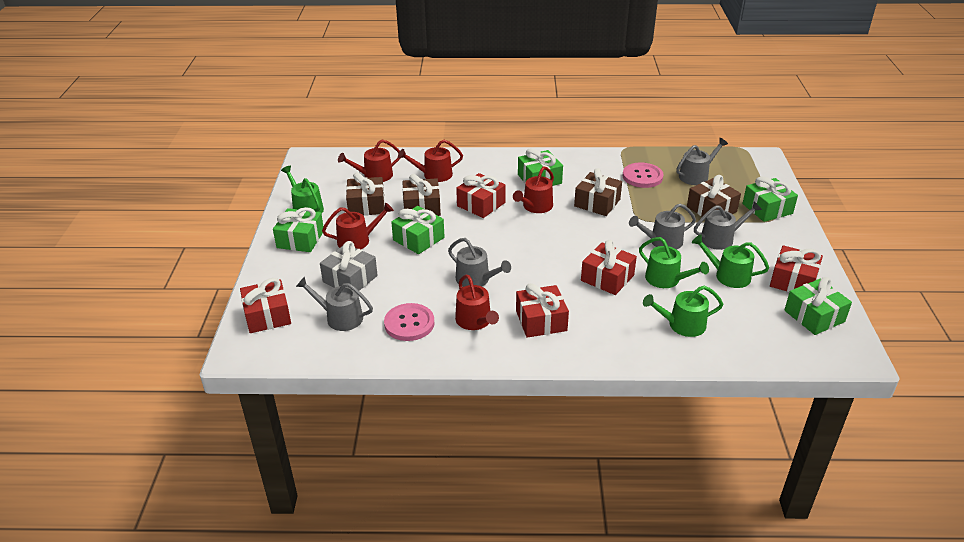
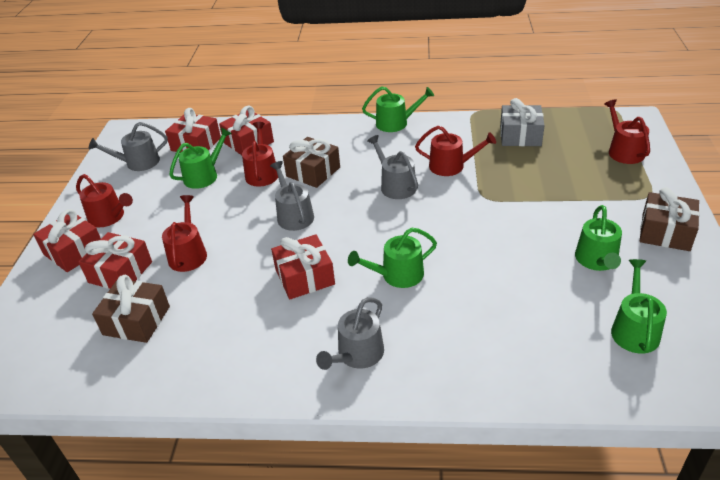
brown gift: [346,172,385,216] [402,174,441,216] [574,168,622,216] [687,175,741,219] = 4 -> [92,275,170,343] [283,137,340,188] [640,187,700,251] = 3
green gift: [273,207,324,252] [391,206,444,254] [518,148,563,186] [742,176,798,222] [784,277,852,335] = 5 -> none = 0
green watering can: [281,166,324,214] [639,237,709,288] [643,286,723,337] [692,235,769,288] = 4 -> [169,128,232,189] [348,228,437,288] [362,86,434,132] [575,205,622,271] [611,259,667,353] = 5
grey watering can: [296,277,373,331] [448,238,511,287] [629,204,696,249] [676,138,728,185] [694,201,762,250] = 5 -> [89,122,168,171] [270,161,314,231] [316,297,384,370] [367,135,418,199] = 4
pink button: [384,303,434,341] [623,162,664,188] = 2 -> none = 0

